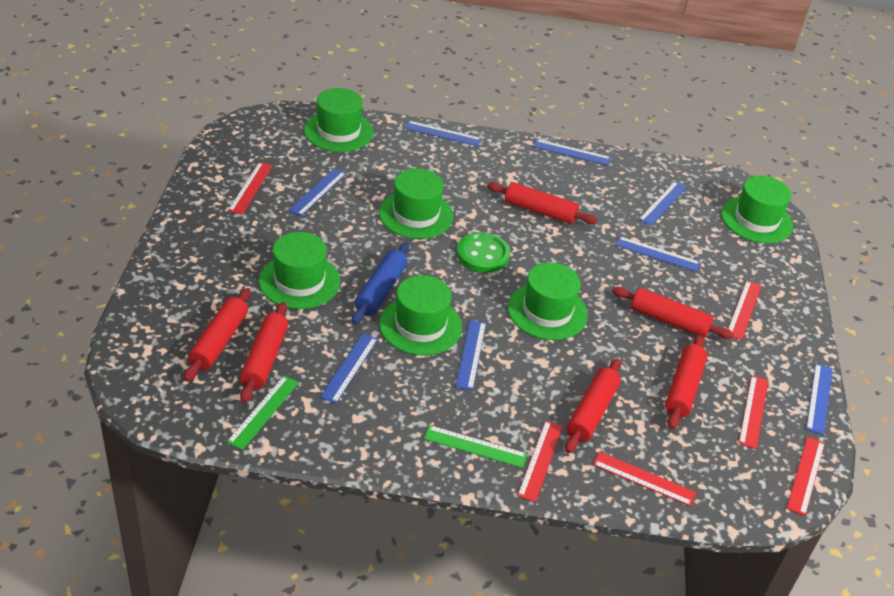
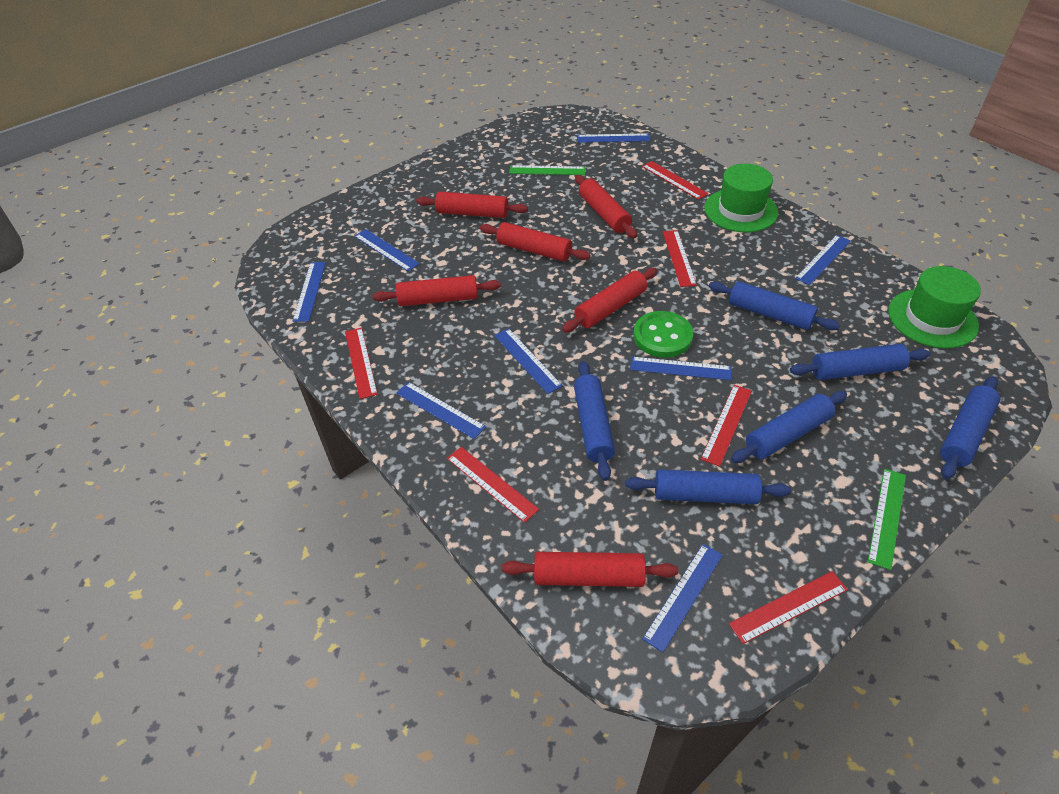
blue rolling pin: [352,243,409,324] = 1 -> [574,361,615,481] [625,469,791,504] [709,281,840,330] [731,391,847,463] [790,344,930,380] [940,376,1000,479] = 6
green hat: [259,232,340,309] [304,88,373,152] [379,169,453,239] [379,275,462,356] [508,262,588,340] [721,176,793,243] = 6 -> [704,164,778,232] [888,266,981,348] = 2

